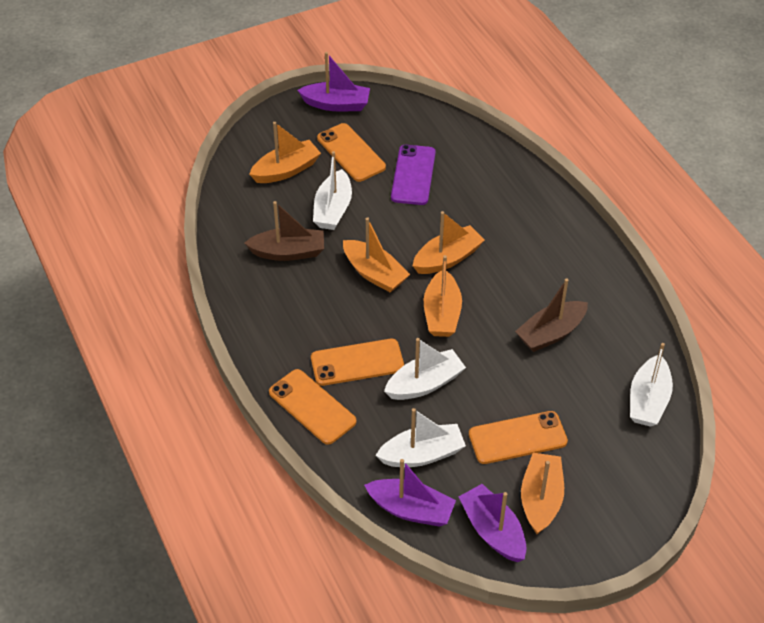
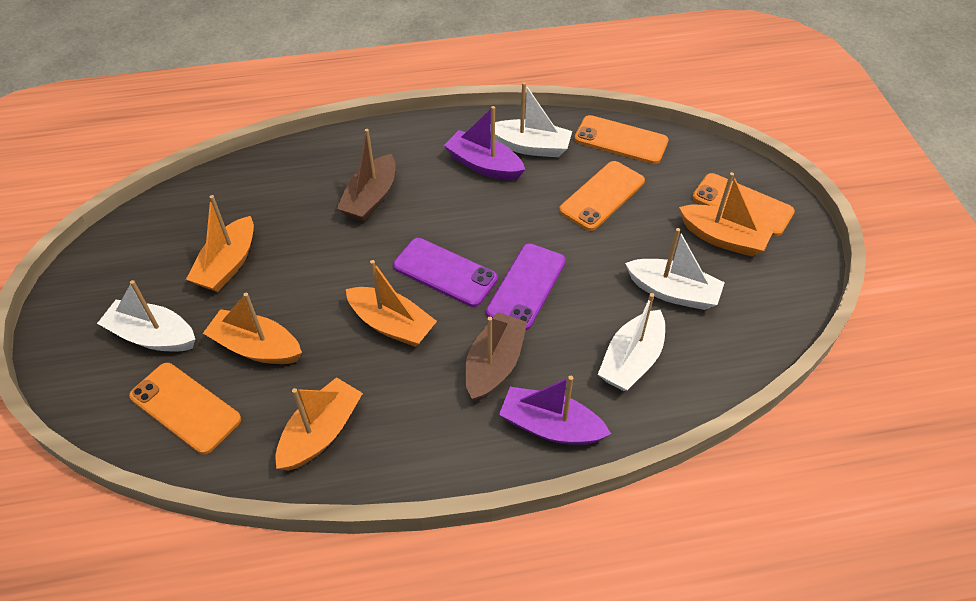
purple boat: [297,52,370,111] [364,459,456,527] [459,484,527,562] = 3 -> [444,106,525,180] [499,376,611,445] = 2
purple phone: [391,145,436,205] = 1 -> [393,238,498,307] [486,243,566,331] = 2

